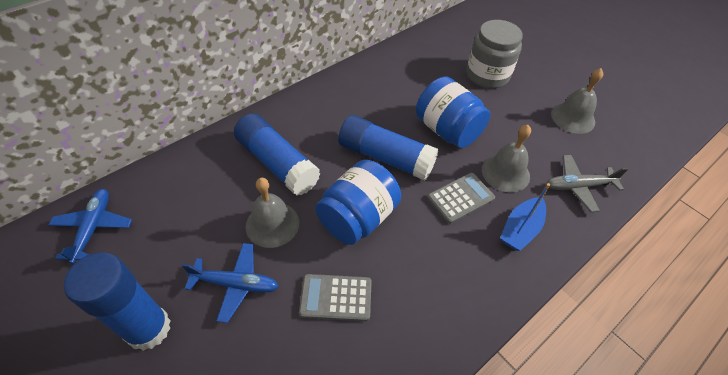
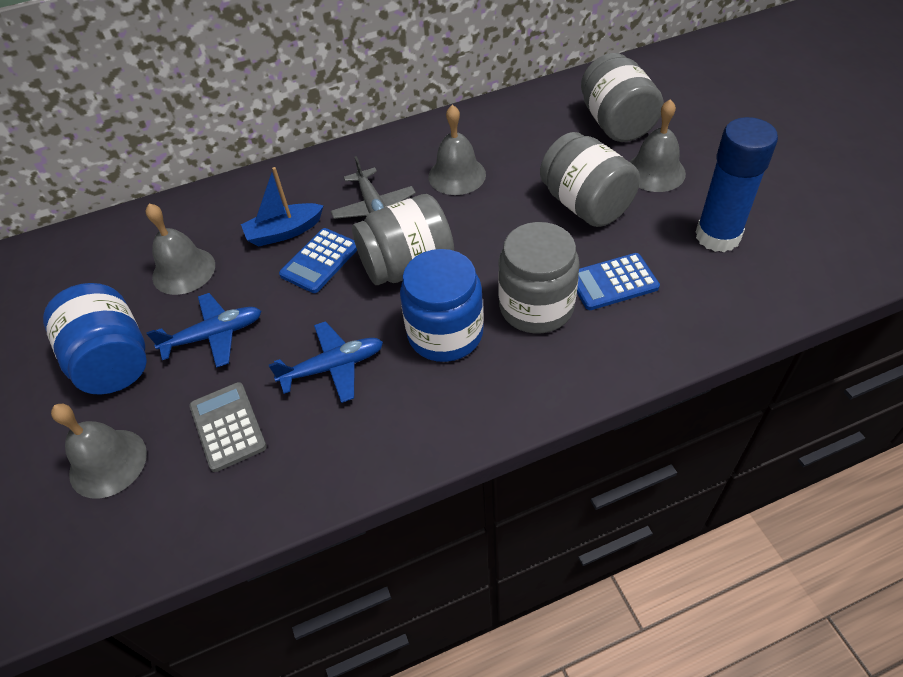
blue calculator: none = 0 -> [279,228,357,293] [577,253,660,310] = 2
blue glue stick: [64,252,171,351] [234,113,320,196] [338,115,438,181] = 3 -> [696,117,778,252] = 1
grey bell: [246,178,299,248] [482,125,531,192] [551,68,603,134] = 3 -> [51,404,147,499] [146,204,215,295] [428,105,486,195] [629,99,686,192] = 4
grey calculator: [299,274,372,321] [427,173,495,224] = 2 -> [189,382,267,472] = 1
grey jar: [466,20,523,88] = 1 -> [352,194,454,285] [498,222,580,333] [540,132,640,227] [581,53,664,142] = 4

